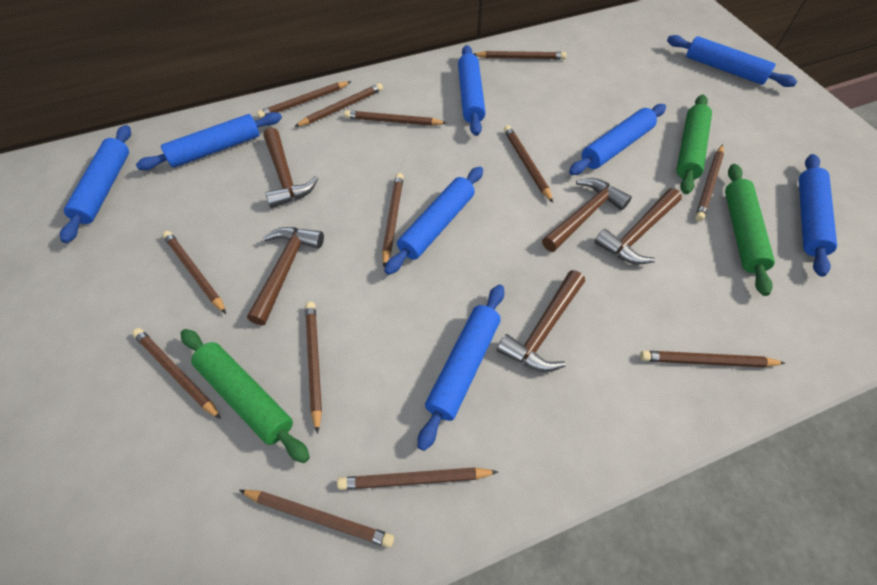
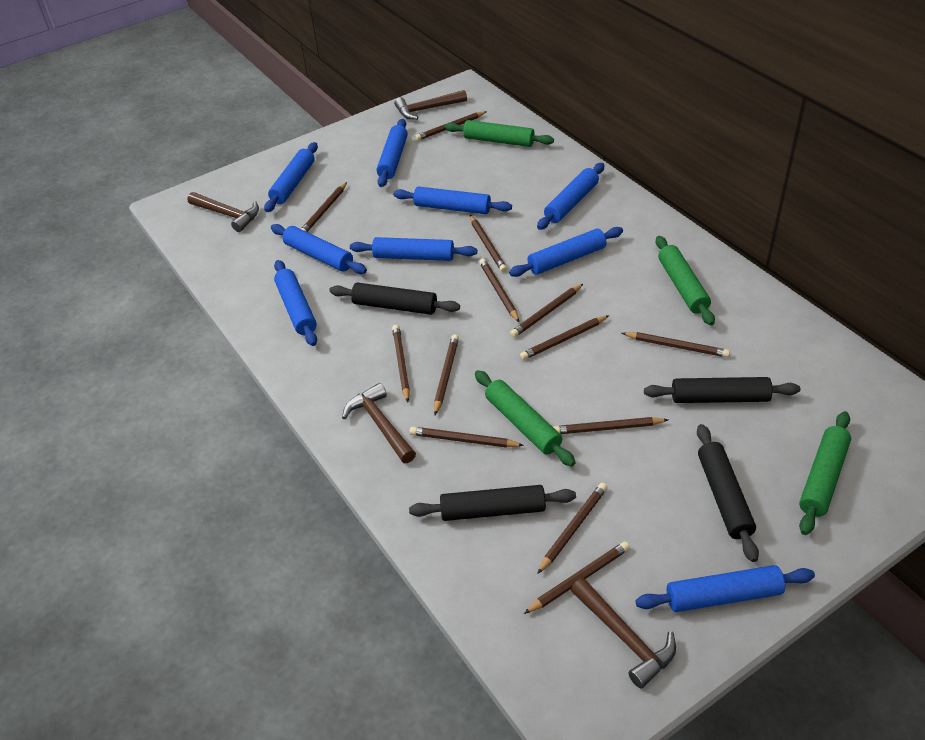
black rolling pin: none = 0 -> [329,283,460,315] [409,485,576,521] [644,377,800,403] [697,424,759,562] = 4
blue rolling pin: [60,125,131,243] [136,112,282,170] [384,167,483,275] [418,285,505,451] [458,45,486,136] [569,104,666,175] [667,35,797,87] [799,154,837,277] = 8 -> [264,142,318,212] [271,224,367,274] [274,260,317,346] [350,237,477,261] [377,119,408,187] [393,186,512,214] [509,227,623,277] [537,163,605,230] [636,565,815,612] = 9
brown hammer: [247,227,324,325] [263,127,318,208] [497,270,585,372] [542,178,632,252] [594,188,682,264] = 5 -> [188,192,259,232] [342,383,416,463] [394,90,467,120] [571,578,676,688] = 4
green rolling pin: [181,329,310,463] [676,95,712,194] [725,164,775,296] = 3 -> [445,120,554,147] [475,370,576,466] [656,236,715,325] [799,411,851,535] = 4

